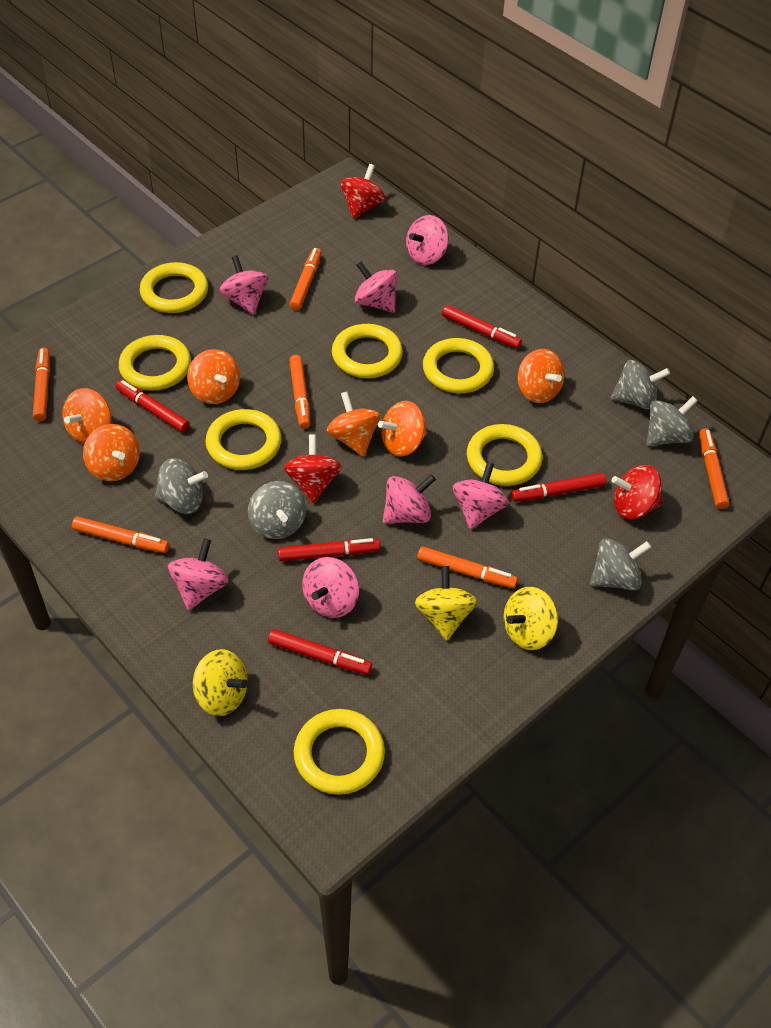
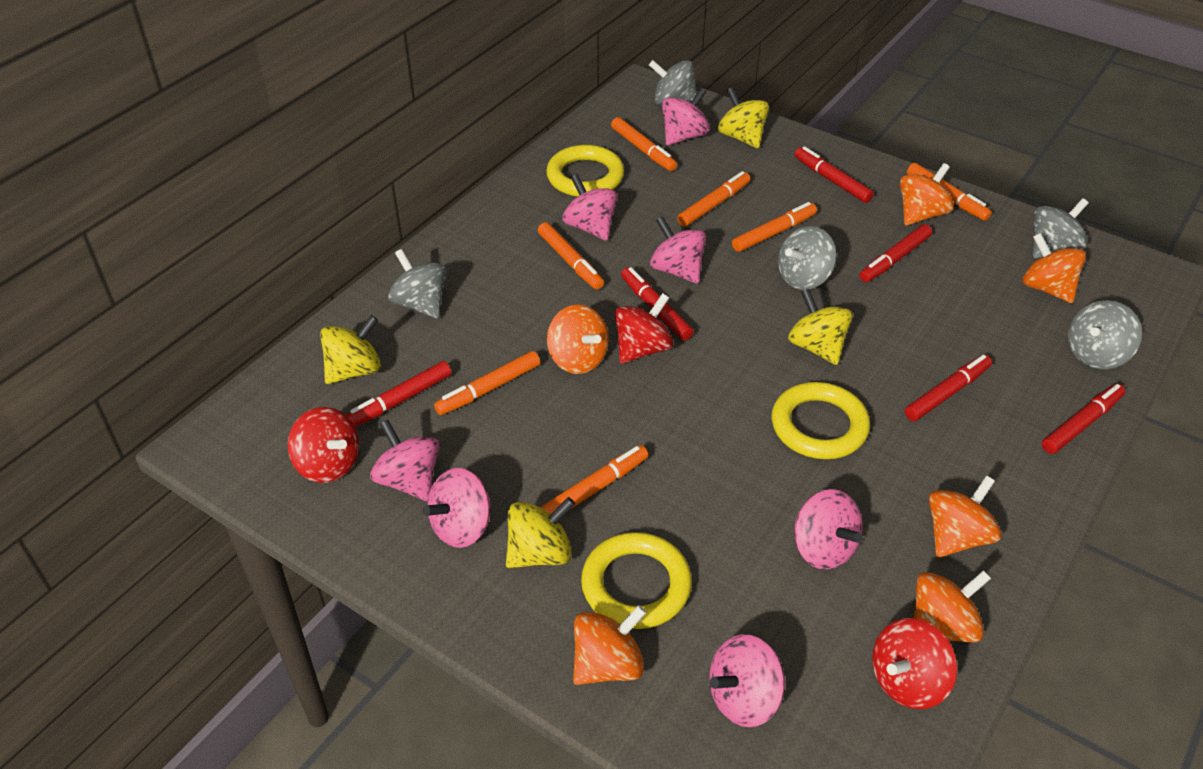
orange marker: [33,348,50,421] [72,516,169,553] [289,248,322,310] [289,355,310,429] [417,546,518,588] [699,428,729,509] = 6 -> [434,351,540,415] [538,222,604,290] [540,445,648,514] [611,117,677,171] [677,171,750,227] [732,202,817,252] [907,163,992,221] = 7
red marker: [115,380,190,432] [268,629,372,675] [278,538,380,561] [442,305,522,349] [511,473,606,502] = 5 -> [346,361,452,427] [621,267,694,340] [795,146,874,203] [860,224,932,282] [905,355,992,421] [1042,384,1125,454] = 6
yellow ring: [119,335,191,391] [140,262,208,313] [205,409,282,470] [294,709,385,795] [332,324,403,378] [423,338,494,393] [467,424,542,486] = 7 -> [546,145,624,197] [581,532,692,629] [771,382,870,459] = 3
yellow spinning top: [193,649,248,716] [414,566,477,641] [504,587,558,650] = 3 -> [320,315,381,384] [506,497,575,568] [718,87,769,148] [788,289,853,365] = 4

